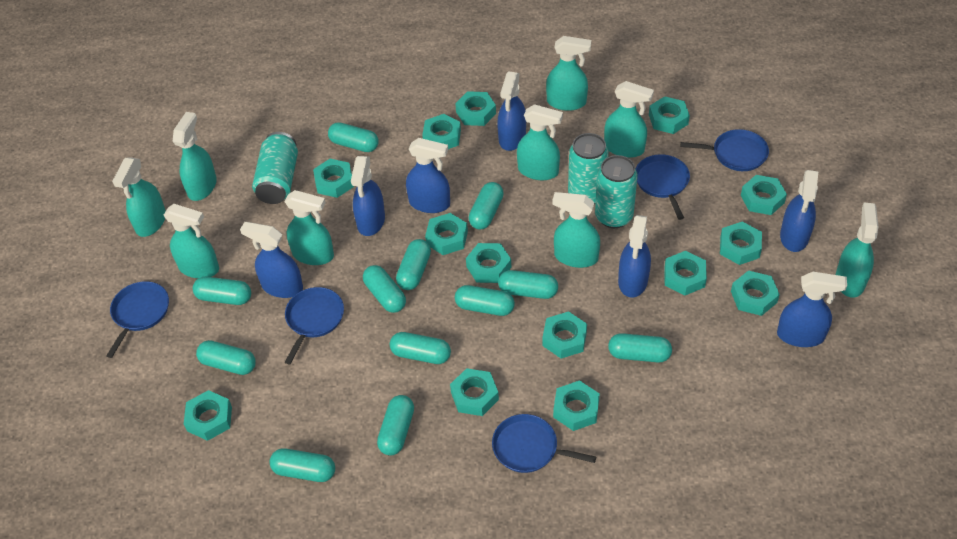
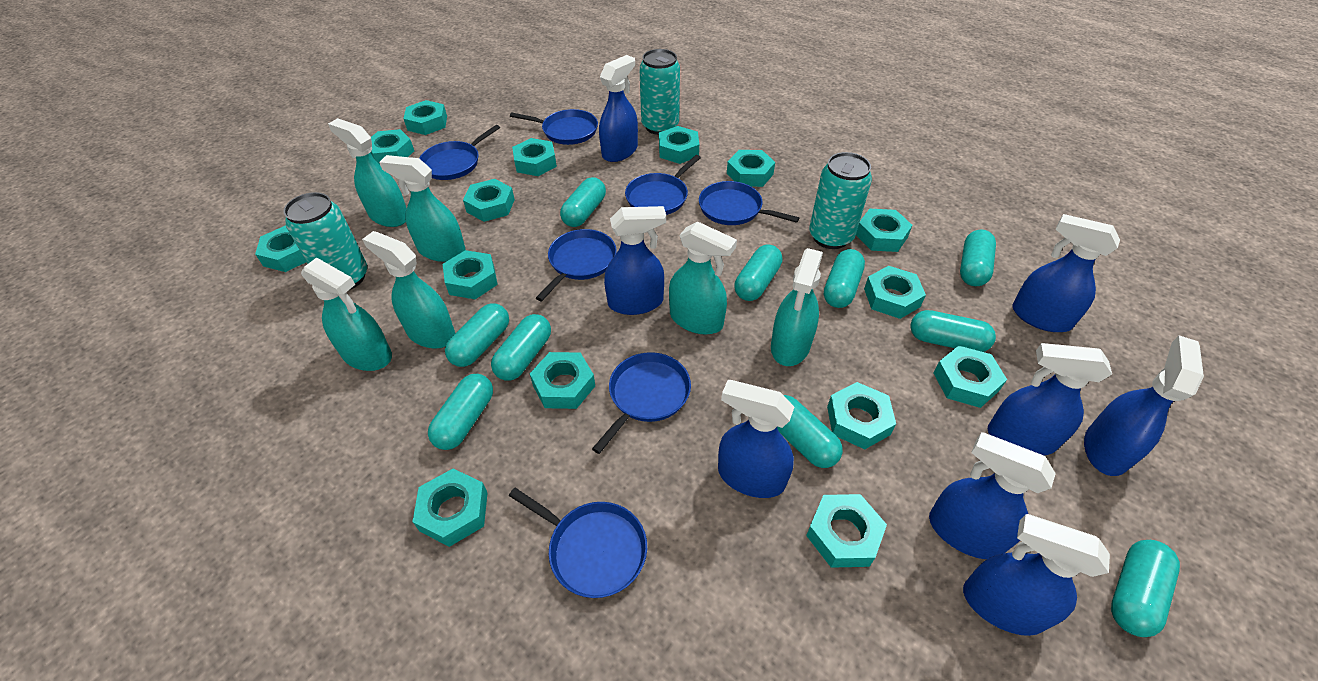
blue pan: [106,281,169,358] [285,287,344,364] [492,414,596,473] [636,154,690,220] [680,129,769,171] = 5 -> [419,125,500,180] [509,488,647,598] [510,109,598,145] [536,229,617,301] [592,352,691,454] [625,155,701,215] [699,181,799,225] = 7
blue spray bottle: [240,222,303,298] [351,156,385,236] [406,138,450,213] [497,71,526,151] [618,215,651,297] [777,272,847,347] [780,170,818,252] = 7 -> [599,55,638,162] [604,206,666,315] [718,380,794,498] [929,432,1056,559] [963,514,1110,636] [988,343,1112,456] [1012,214,1120,332] [1084,335,1204,476] = 8
turquoise capsule: [193,277,251,305] [196,340,256,375] [270,448,335,482] [328,122,379,152] [363,265,406,313] [377,395,414,455] [390,332,451,364] [396,239,431,290] [455,285,515,316] [469,182,504,229] [498,270,558,299] [608,333,672,363] = 12 -> [428,374,493,450] [445,303,509,367] [491,314,551,381] [560,177,606,227] [734,244,782,301] [777,395,843,468] [824,249,865,308] [910,310,996,352] [960,230,996,286] [1111,540,1180,637] = 10
turquoise nut: [184,390,232,441] [313,159,354,198] [422,114,461,149] [425,213,468,255] [450,368,499,416] [455,91,496,126] [466,243,511,283] [542,311,587,358] [553,380,600,431] [649,96,690,134] [664,251,707,295] [720,222,762,265] [731,270,780,316] [741,175,787,215] = 14 -> [255,225,306,272] [370,129,414,165] [403,100,447,135] [412,469,487,547] [443,250,498,299] [463,179,515,222] [512,138,557,176] [530,352,595,409] [659,126,699,164] [727,150,775,187] [806,494,887,568] [827,382,896,449] [856,209,912,252] [864,266,926,319] [933,346,1007,408] = 15
turquoise spray bottle: [112,157,166,237] [164,204,219,279] [172,112,217,201] [285,190,334,265] [517,104,563,180] [546,36,591,111] [553,192,600,268] [604,81,654,158] [836,203,878,298] = 9 -> [301,257,392,371] [328,118,407,227] [362,231,455,348] [379,155,466,262] [669,221,737,335] [771,248,823,366] = 6

